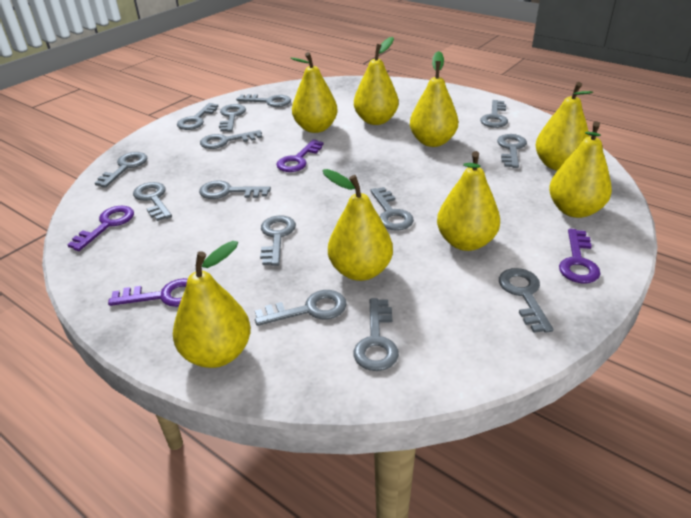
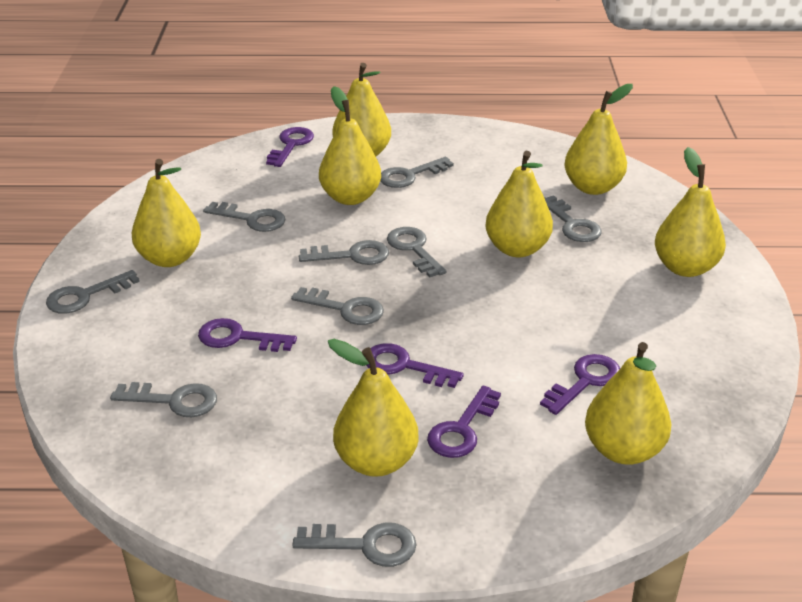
grey key: [95,152,147,188] [133,182,172,221] [177,103,219,130] [199,181,271,199] [200,130,262,149] [219,104,246,132] [236,94,291,107] [255,290,347,326] [260,215,296,266] [353,298,399,371] [370,187,414,231] [480,100,508,128] [497,134,527,168] [499,268,553,333] = 14 -> [46,270,140,314] [110,382,217,417] [203,202,286,232] [291,287,384,325] [292,523,417,567] [299,240,389,265] [380,157,454,188] [387,227,446,277] [544,195,602,242] = 9
purple key: [67,206,134,251] [108,278,188,307] [276,139,324,172] [559,229,601,283] = 4 -> [198,318,297,352] [266,127,314,167] [366,343,464,388] [427,386,501,458] [540,354,620,415] = 5

